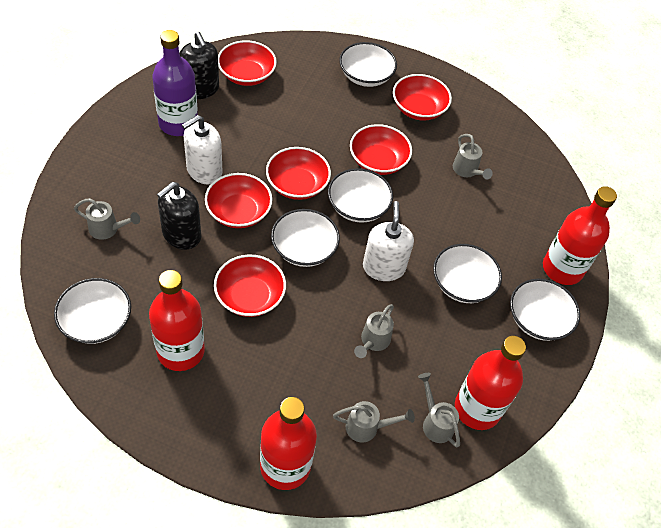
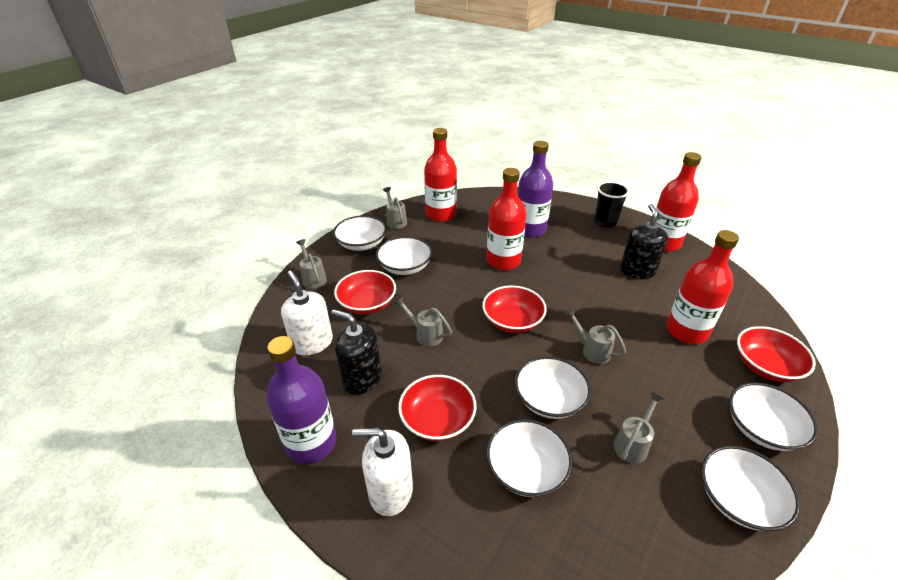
black cup: none = 0 -> [594,182,629,228] = 1
purple bottle: [152,30,198,136] = 1 -> [266,336,336,464] [518,141,553,238] = 2
red bowl: [205,173,272,228] [214,254,286,317] [218,40,277,86] [266,147,331,200] [350,124,412,175] [393,74,452,121] = 6 -> [334,270,396,315] [398,375,476,441] [482,285,547,333] [737,326,816,382] = 4

